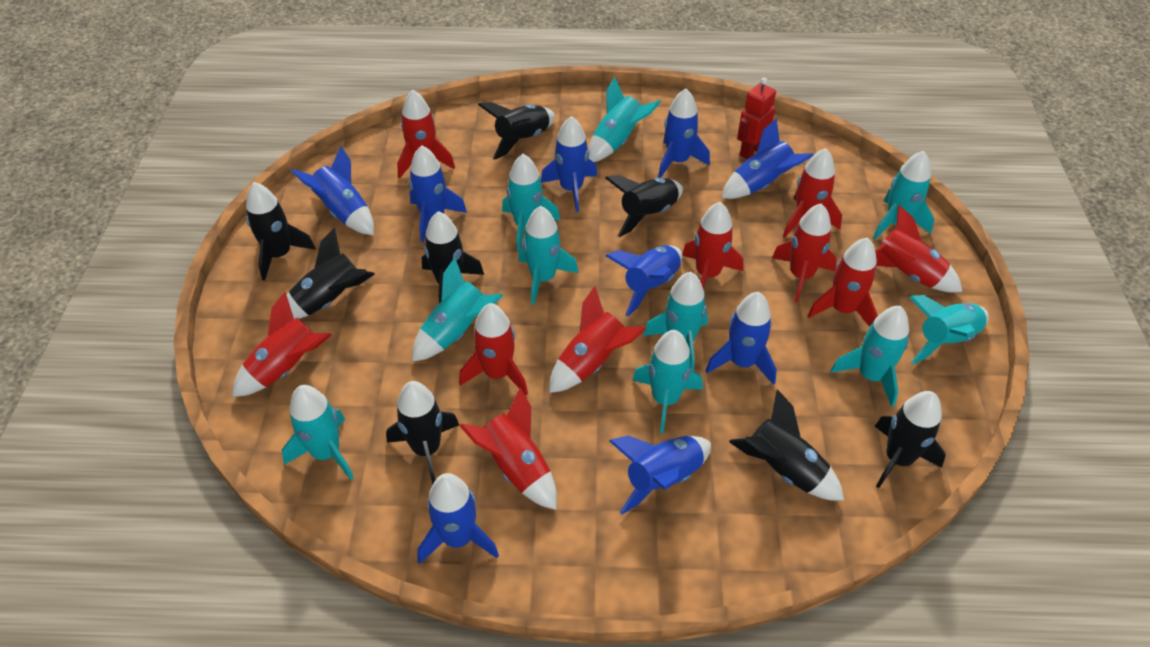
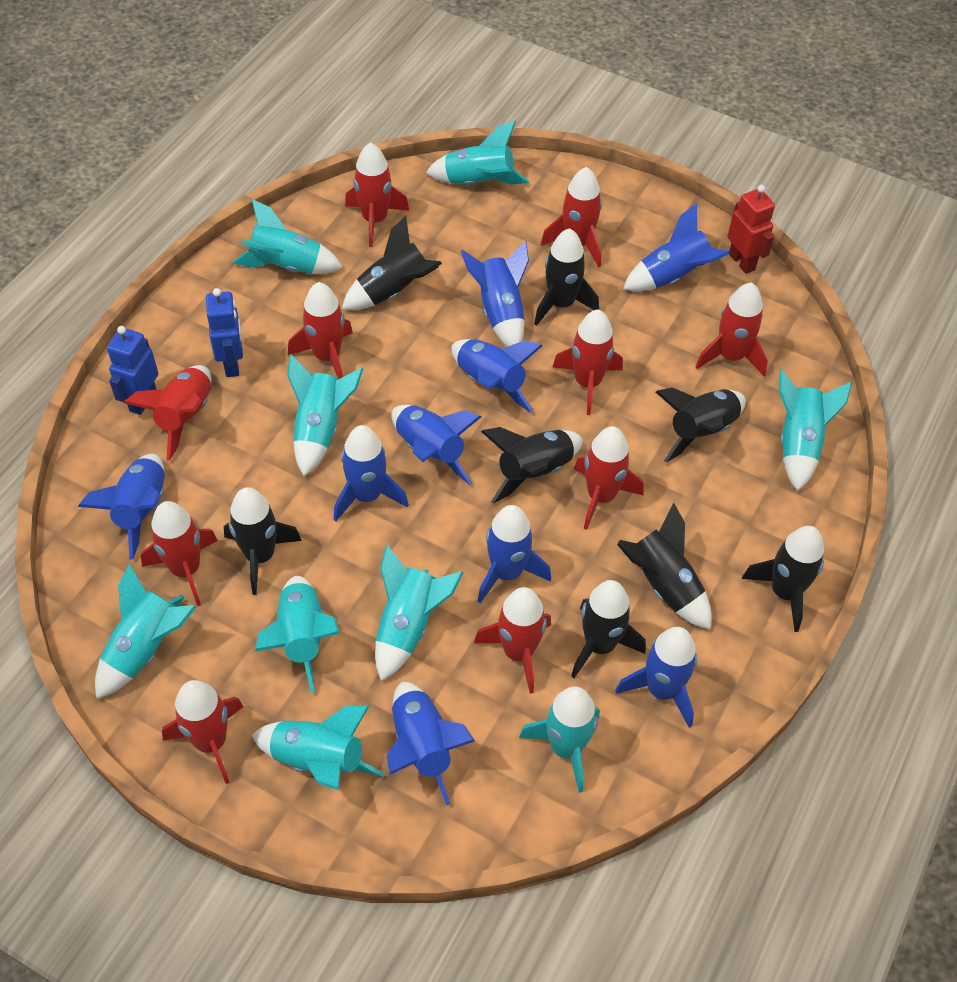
blue robot: none = 0 -> [107,326,158,415] [206,288,243,377] = 2
turquoise rocket: [282,385,354,480] [412,257,503,361] [502,154,560,251] [518,206,579,305] [588,77,661,162] [633,330,703,433] [643,272,708,371] [831,306,909,407] [873,151,934,239] [909,295,989,364] = 10 -> [95,564,197,699] [233,199,343,274] [252,706,385,791] [255,576,340,693] [288,354,363,476] [375,545,464,681] [426,121,529,185] [519,687,600,793] [779,369,852,491] = 9

